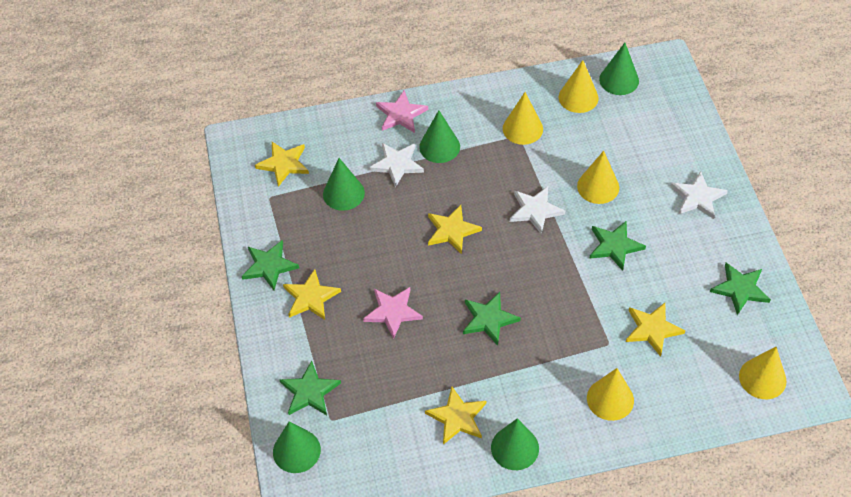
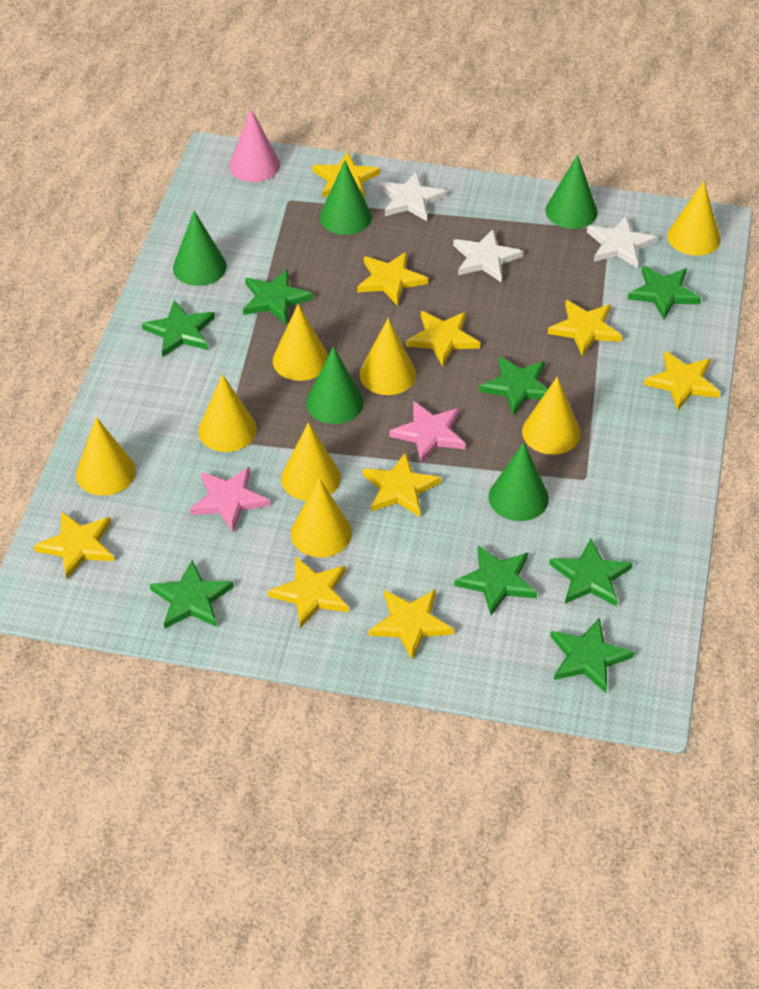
green star: [242,240,299,290] [280,361,341,415] [463,292,521,346] [589,221,646,271] [710,263,771,315] = 5 -> [142,300,215,357] [150,560,234,629] [243,269,313,325] [454,545,537,615] [479,356,548,416] [549,538,633,607] [550,618,634,693] [628,265,701,319] = 8
pink cone: none = 0 -> [229,109,280,182] = 1
yellow cone: [503,92,543,145] [559,60,599,113] [577,151,619,204] [587,368,634,421] [739,347,787,399] = 5 -> [76,417,136,496] [199,374,257,452] [273,304,328,381] [281,422,341,501] [291,478,352,557] [359,318,416,395] [522,376,581,455] [667,181,721,256] = 8
yellow star: [255,142,309,187] [283,269,341,320] [425,387,486,445] [428,205,482,254] [626,303,686,357] = 5 -> [34,512,114,579] [268,557,349,628] [313,152,380,199] [357,252,428,306] [363,452,441,517] [369,589,454,660] [406,311,480,367] [548,300,622,356] [644,351,720,411] = 9

